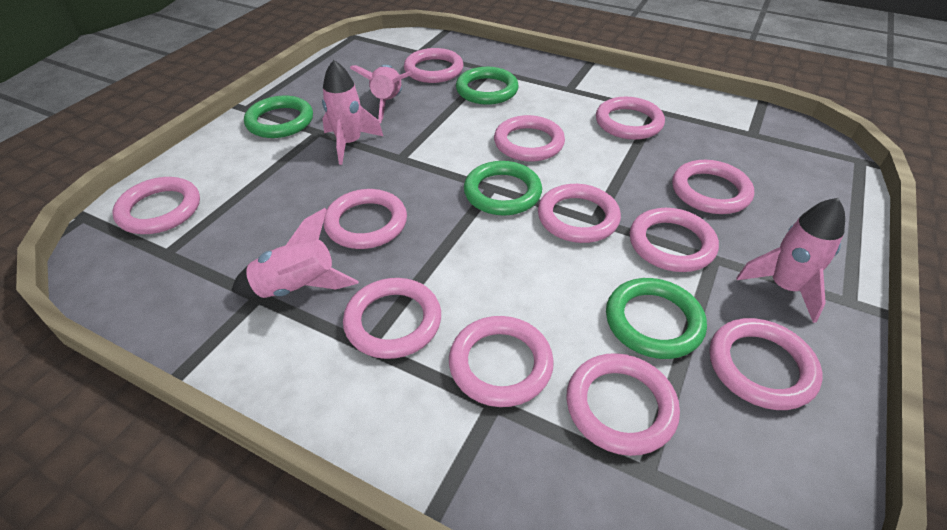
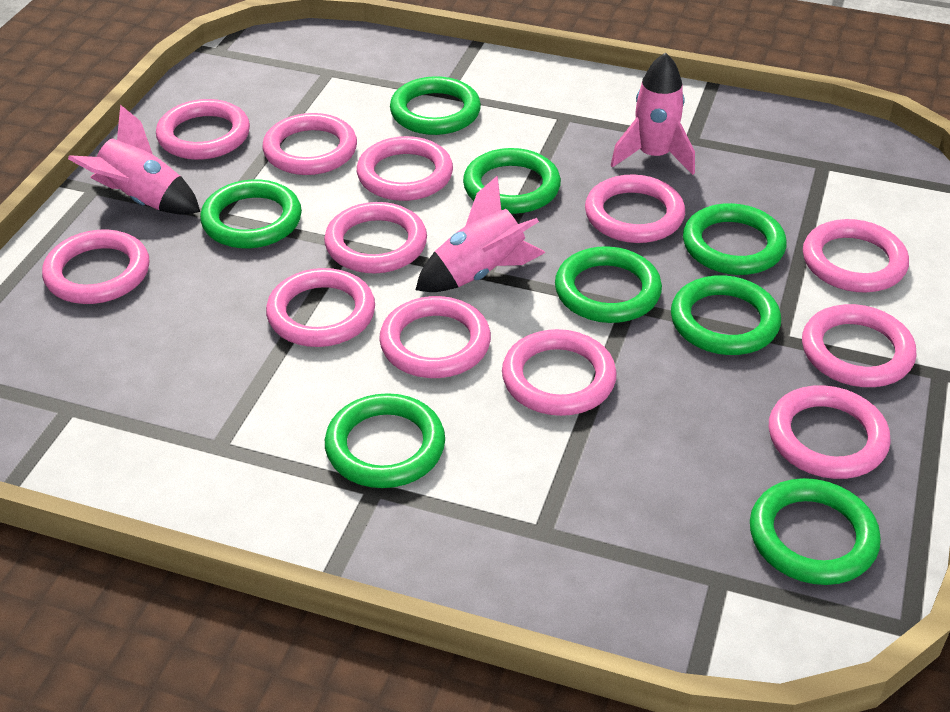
green ring: [244,96,313,138] [456,67,519,105] [464,161,542,215] [606,278,707,359] = 4 -> [200,179,302,248] [325,393,445,488] [390,76,481,135] [463,148,561,214] [555,246,662,323] [671,275,781,355] [683,203,787,275] [750,478,881,585] = 8
pink rocket: [231,208,359,298] [322,60,383,165] [350,65,412,123] [736,198,845,323] = 4 -> [68,105,200,215] [416,176,545,292] [610,52,695,175] = 3

